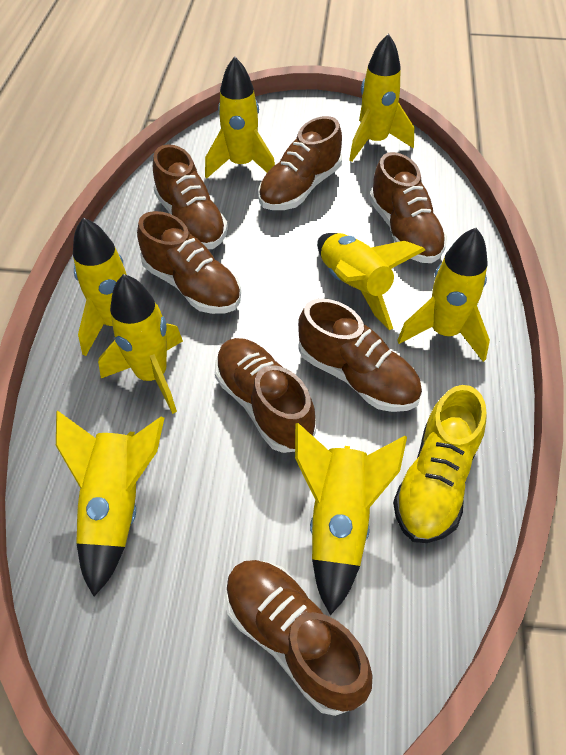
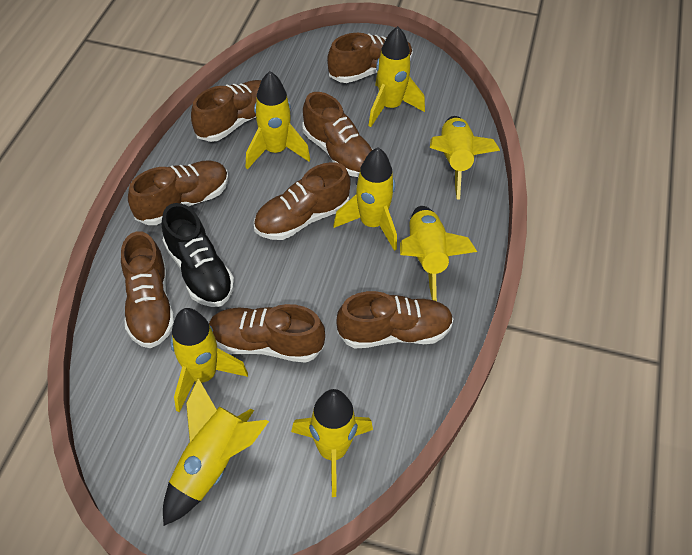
black shoe: none = 0 -> [162,203,235,307] = 1
brown shoe: [137,211,241,314] [153,144,228,249] [215,338,316,453] [225,560,373,716] [258,116,342,210] [298,298,422,412] [369,152,447,263] = 7 -> [121,231,174,348] [128,160,229,225] [191,80,262,142] [209,304,325,363] [254,162,351,240] [302,92,373,177] [327,33,413,83] [336,291,454,349] = 8
yellow shoe: [393,385,486,543] = 1 -> none = 0

